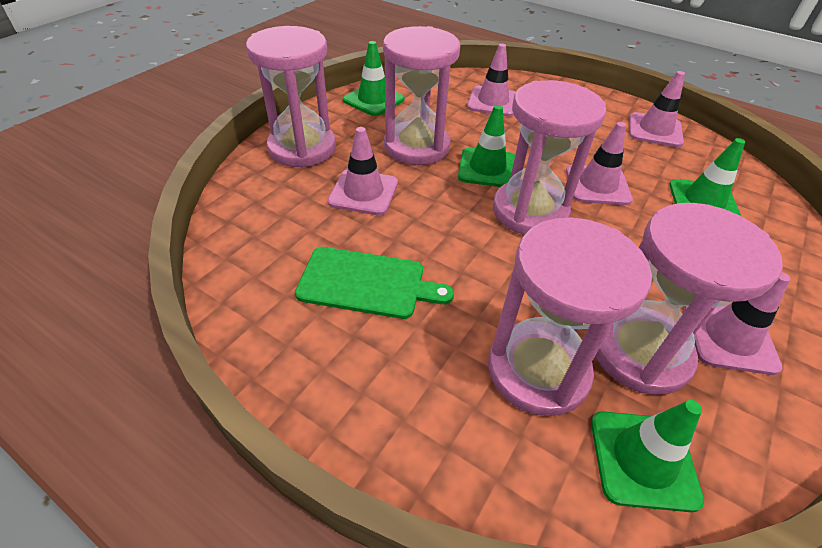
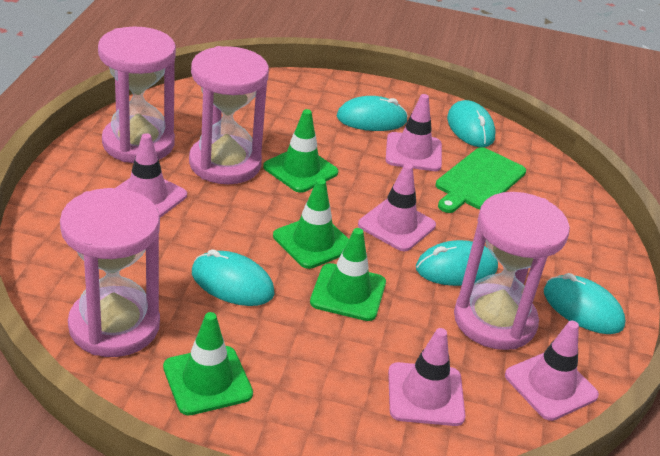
pink hourglass: [246,26,336,168] [383,26,460,165] [488,217,652,416] [493,80,606,235] [595,203,783,395] = 5 -> [60,188,160,357] [98,27,176,163] [189,46,269,184] [454,192,570,350] = 4
turquoise mouse: none = 0 -> [192,249,275,306] [337,96,408,131] [416,240,498,286] [447,100,496,147] [544,273,626,334] = 5

